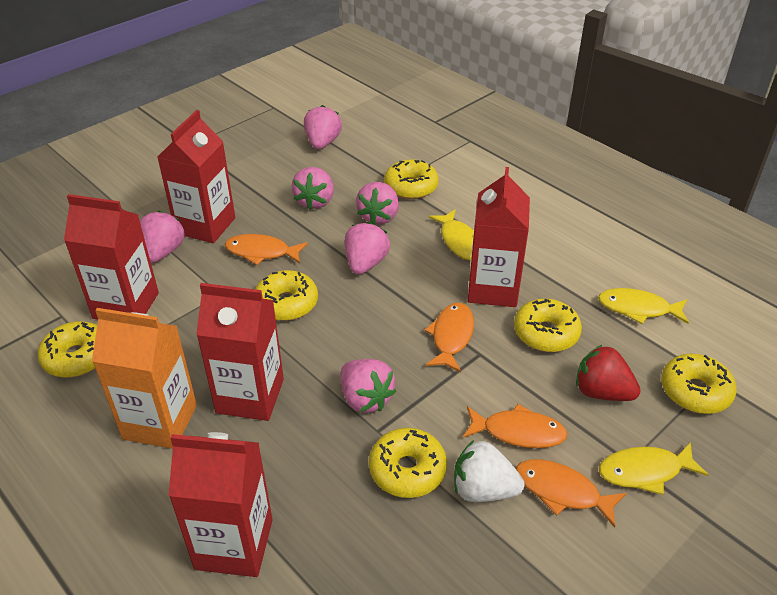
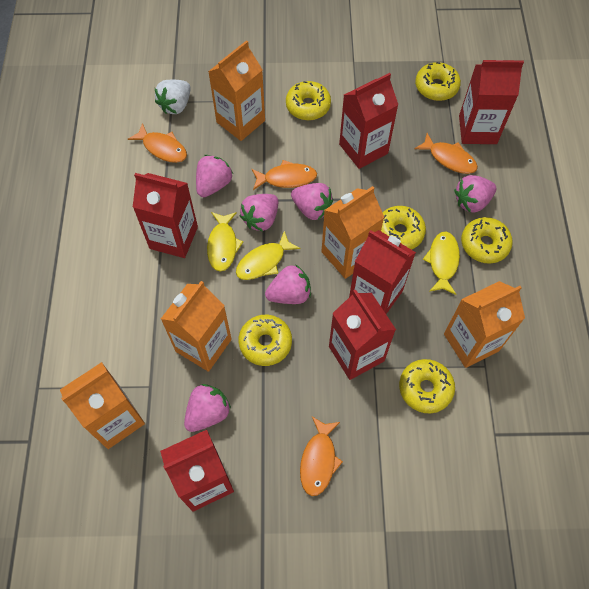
orange carton: [92,308,197,449] = 1 -> [60,362,145,449] [161,281,232,372] [208,40,265,141] [321,186,384,279] [444,281,525,368] = 5
red carton: [64,194,159,320] [158,110,235,243] [168,432,273,577] [196,283,284,421] [468,167,530,307] = 5 -> [133,173,198,258] [160,430,234,512] [329,290,396,380] [339,73,398,169] [349,230,416,314] [459,60,524,144] = 6
red strawberry: [576,345,641,401] = 1 -> none = 0

